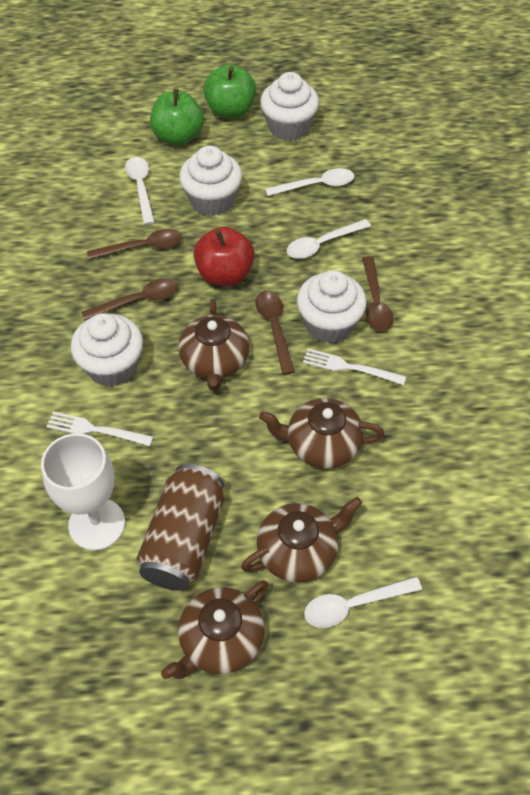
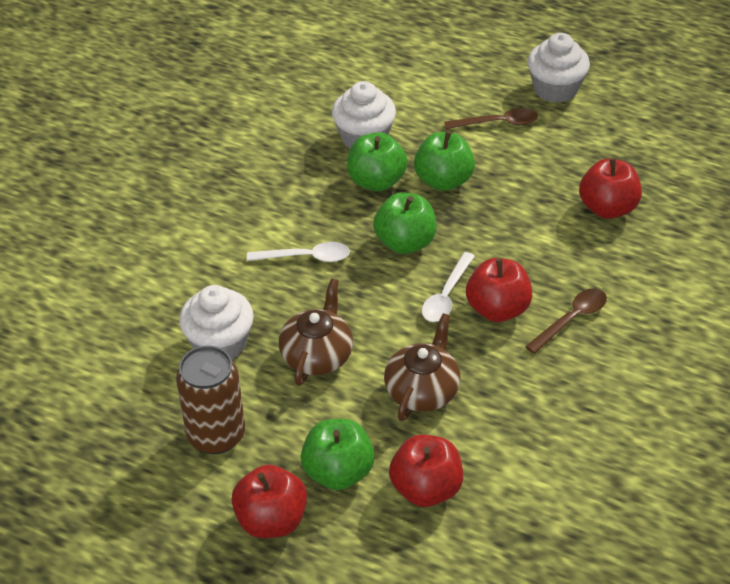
brown spoon: [81,278,178,321] [87,229,182,259] [255,291,295,375] [362,256,393,331] = 4 -> [444,108,538,129] [525,288,607,354] = 2
brown teapot: [161,580,268,679] [178,299,250,391] [241,497,362,583] [259,398,384,469] = 4 -> [279,279,353,386] [384,313,461,421] = 2
green apple: [150,89,204,146] [203,64,256,119] = 2 -> [301,419,375,490] [347,132,408,191] [373,193,436,254] [414,131,475,191] = 4
red apple: [194,226,255,286] = 1 -> [231,465,307,538] [389,435,463,507] [466,258,532,322] [579,158,642,219] = 4
white cupcake: [71,313,143,387] [179,145,242,216] [260,72,319,141] [297,270,367,343] = 4 -> [179,285,254,360] [332,81,396,149] [528,33,590,103] = 3
white fork: [46,412,153,446] [303,349,406,385] = 2 -> none = 0
white goblet: [41,433,125,550] = 1 -> none = 0
white spoon: [125,157,155,225] [265,168,354,196] [287,219,371,259] [304,577,422,628] = 4 -> [247,242,350,262] [422,252,475,322] = 2

